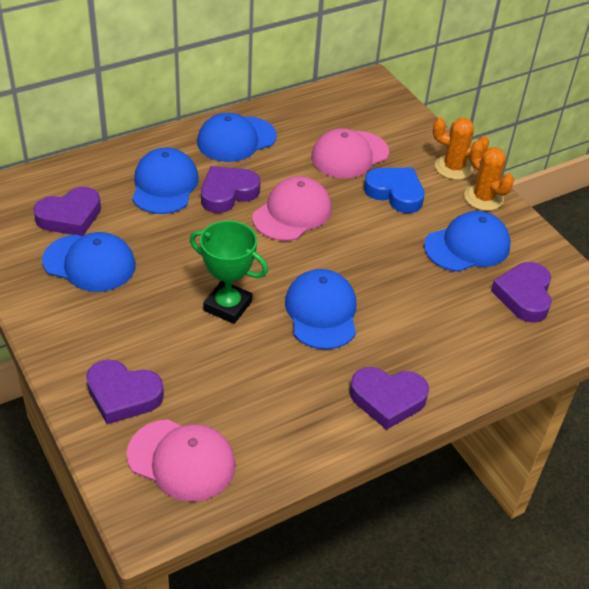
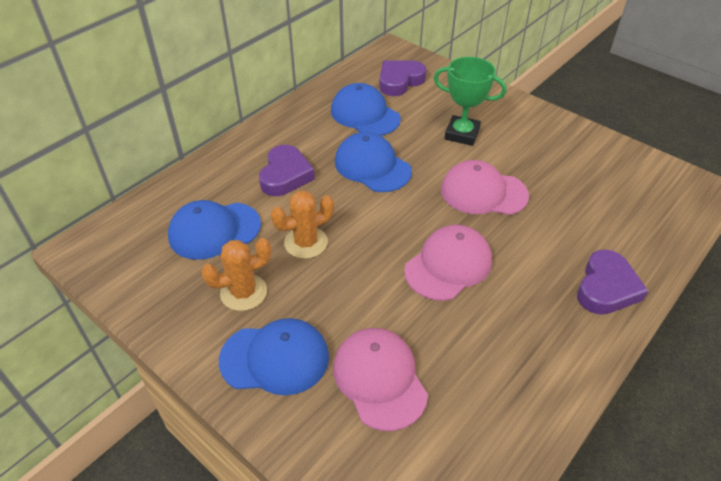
blue cap: [42,232,136,292] [132,148,199,214] [197,113,277,162] [285,269,356,350] [424,211,511,272] = 5 -> [168,200,261,260] [219,318,329,395] [331,83,401,136] [335,132,412,192] = 4
blue heart: [364,168,425,213] = 1 -> none = 0
purple heart: [33,187,101,236] [86,360,164,424] [201,166,260,213] [350,367,429,430] [491,262,552,322] = 5 -> [259,145,315,196] [379,60,427,96] [577,249,648,315] = 3

